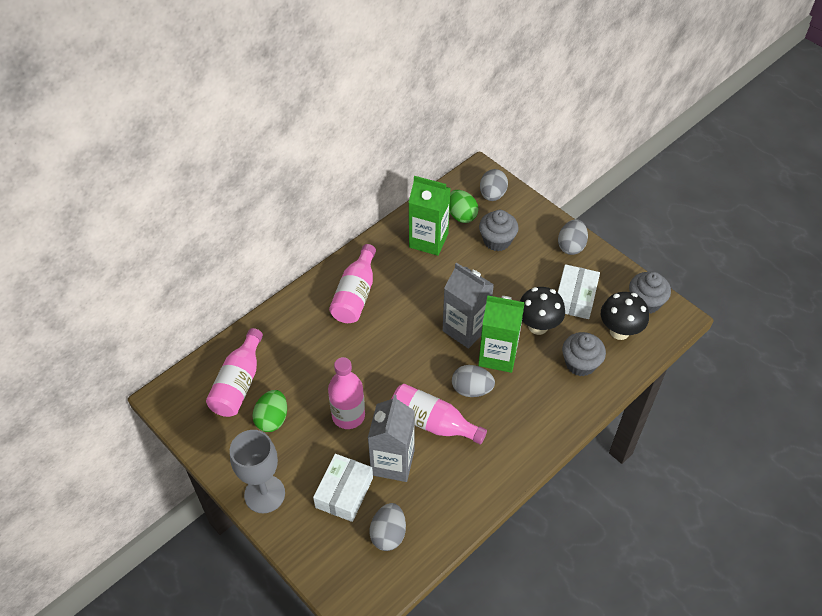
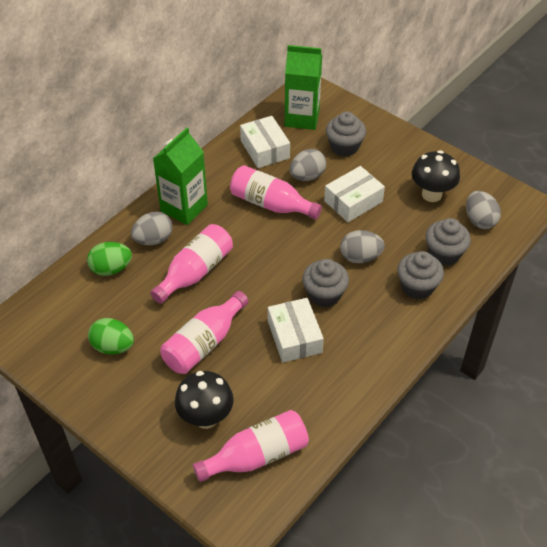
grey carton: [368,395,415,482] [443,263,494,349] = 2 -> none = 0
grey cupcake: [479,210,519,251] [562,332,606,376] [629,272,671,314] = 3 -> [302,259,349,307] [326,112,366,157] [397,251,444,299] [426,218,471,266] = 4
grey goblet: [230,430,285,513] = 1 -> none = 0
white box: [313,454,373,522] [558,264,600,319] = 2 -> [240,116,290,168] [268,298,324,362] [324,166,385,222] = 3

